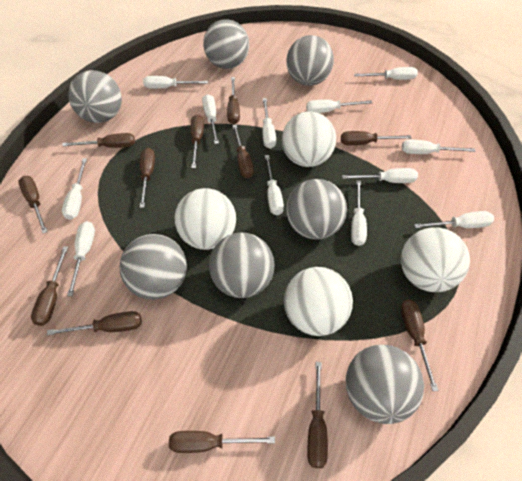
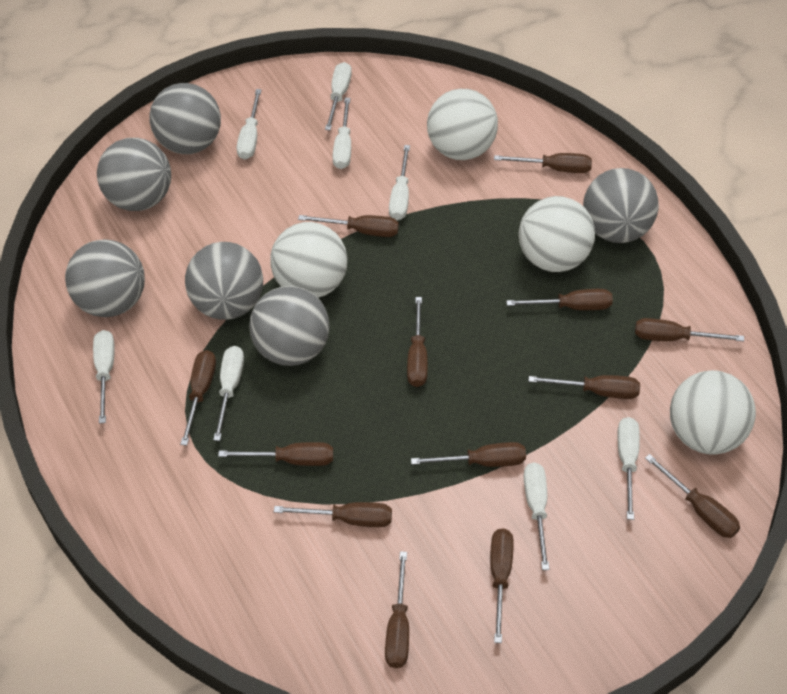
brown screwdriver: [18,176,48,233] [31,246,68,326] [47,311,142,336] [62,133,135,148] [140,148,155,208] [169,431,275,453] [191,114,204,168] [227,77,240,124] [232,124,254,178] [307,362,328,468] [341,131,412,145] [400,299,439,392] = 12 -> [180,350,216,446] [218,442,333,466] [274,502,392,527] [298,215,399,237] [385,551,409,668] [407,297,428,387] [411,442,526,467] [490,528,514,643] [494,153,592,173] [506,289,613,310] [528,375,640,399] [635,318,744,341] [645,454,740,538] = 13
grey ball: [68,70,122,123] [119,234,187,300] [203,19,249,69] [209,232,275,298] [286,35,334,86] [286,179,347,240] [346,345,424,424] = 7 -> [65,239,145,317] [97,138,171,211] [149,83,221,154] [185,242,263,320] [249,286,330,366] [583,168,659,243] = 6
white screwdriver: [62,158,87,220] [67,221,95,296] [143,76,208,89] [202,94,219,144] [263,98,276,149] [265,155,284,215] [306,99,372,113] [342,168,418,183] [351,180,367,246] [354,67,418,80] [402,140,475,154] [414,211,494,228] = 12 -> [93,330,115,424] [213,346,244,441] [237,89,262,160] [325,62,352,130] [333,98,351,169] [389,145,410,220] [524,462,550,570] [617,417,640,520] = 8

